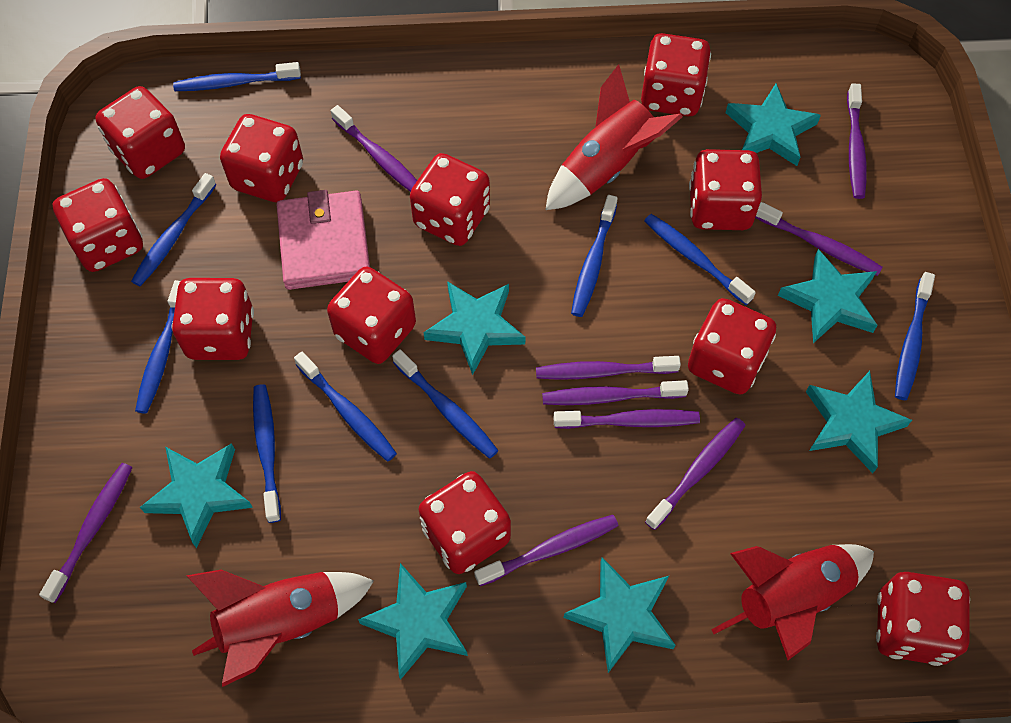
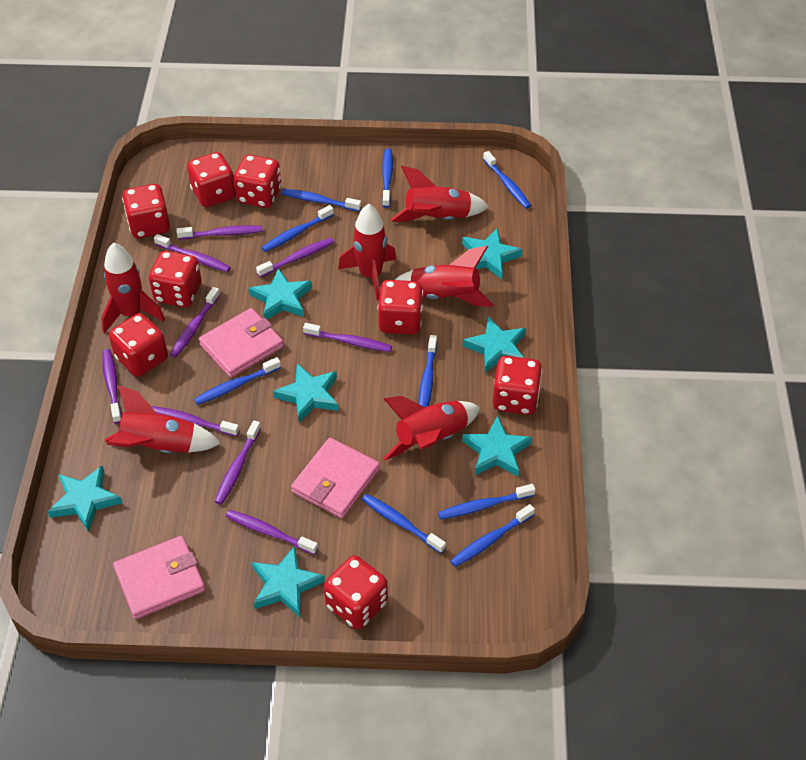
pink wallet: [277,190,370,290] = 1 -> [113,536,205,620] [199,308,284,378] [291,438,380,518] = 3
red dice: [52,178,143,272] [95,86,185,179] [172,278,254,360] [220,114,303,202] [327,267,416,364] [410,153,490,246] [418,471,511,574] [641,33,711,116] [688,298,776,395] [689,149,762,230] [876,572,970,666] = 11 -> [109,313,168,377] [122,184,170,238] [149,251,201,307] [187,152,236,207] [234,155,282,208] [324,555,388,629] [378,280,423,334] [493,356,542,415] = 8
red rocket: [186,570,374,687] [546,64,683,210] [711,544,874,660] = 3 -> [101,242,165,333] [105,385,221,453] [338,204,397,301] [383,396,480,460] [390,166,489,222] [395,246,494,307] = 6

